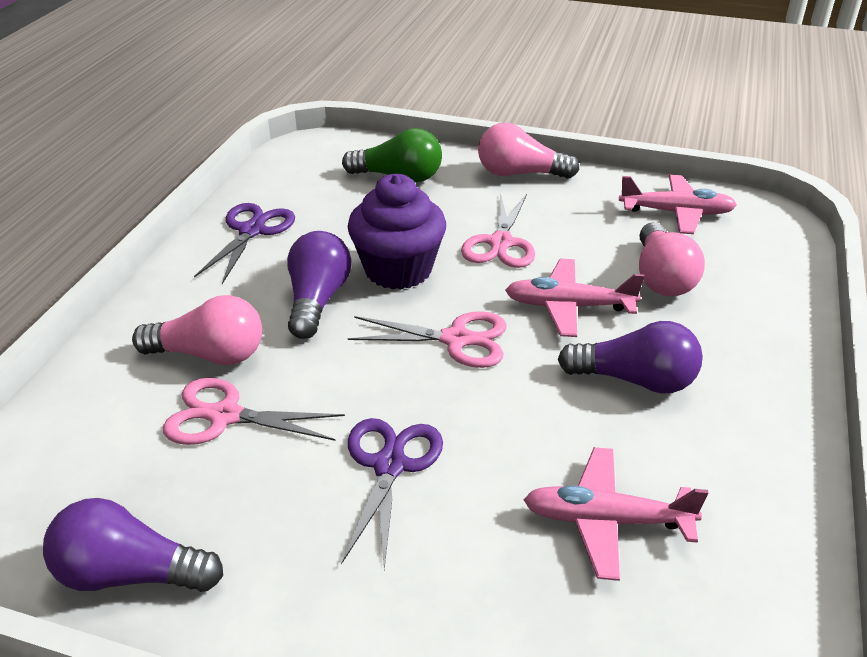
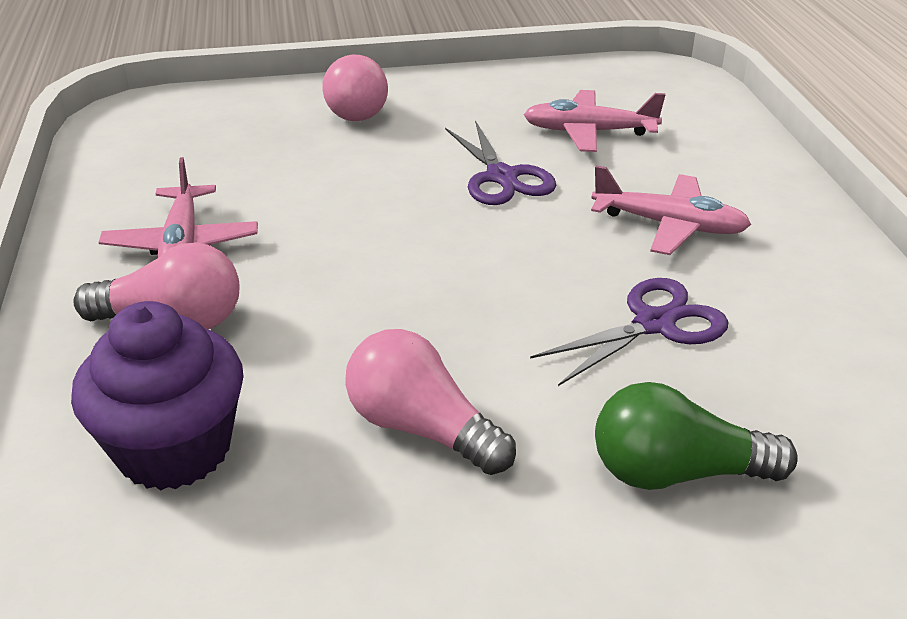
pink scissors: [163,378,345,445] [348,311,507,368] [461,192,535,268] = 3 -> none = 0
purple light bulb: [43,498,223,592] [287,231,351,339] [558,321,703,394] = 3 -> none = 0

